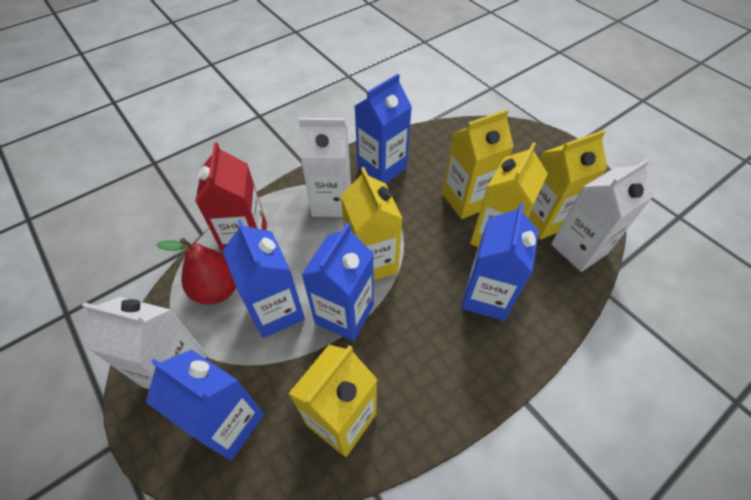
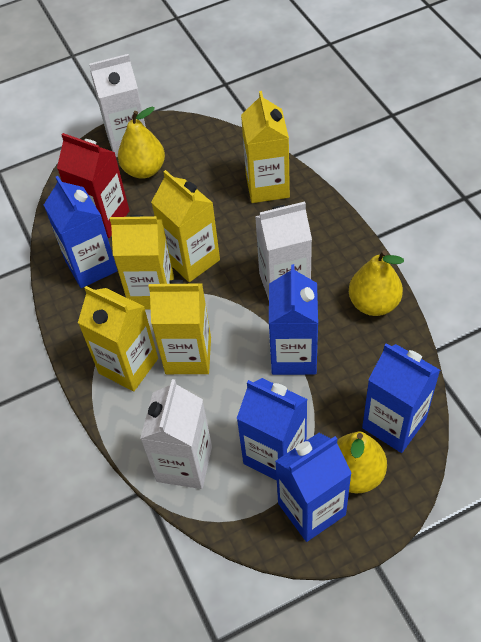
red pear: [156,238,236,305] = 1 -> none = 0
yellow pear: none = 0 -> [118,107,165,179] [337,432,387,493] [349,250,404,316] = 3

